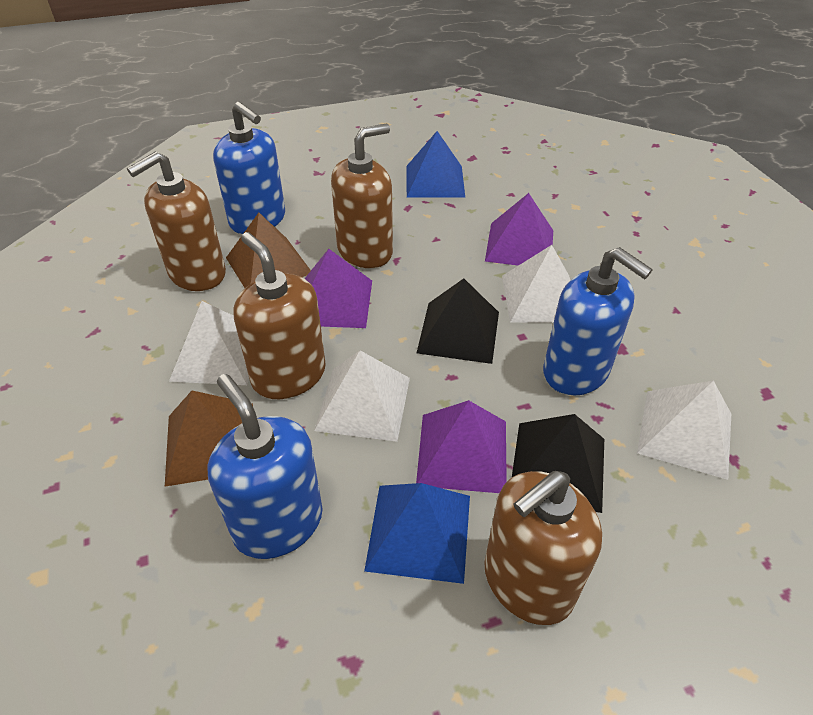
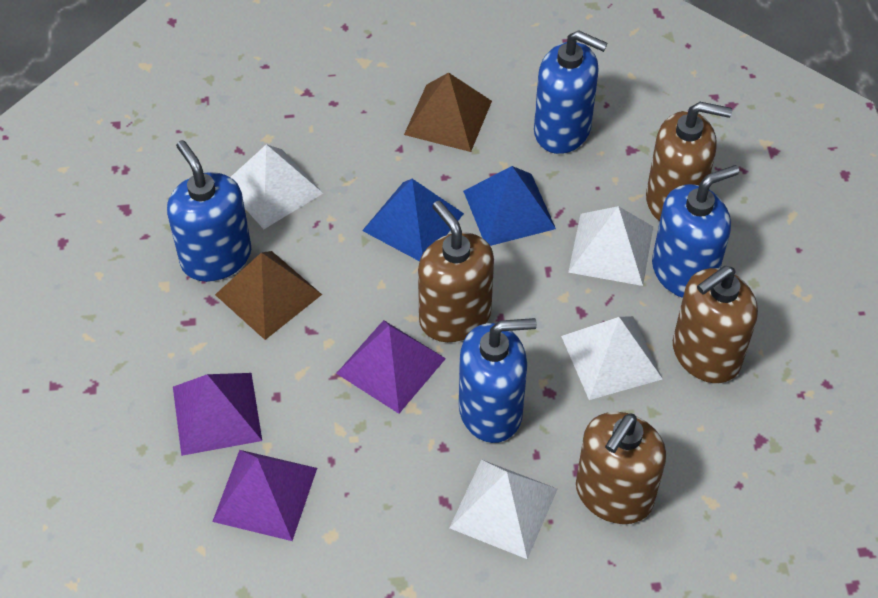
black pyramid: [417,278,499,364] [512,414,604,513] = 2 -> none = 0
blue soap dispenser: [208,374,322,559] [213,102,285,234] [543,247,653,395] = 3 -> [167,140,251,282] [459,318,537,443] [534,30,607,154] [652,165,739,298] = 4

